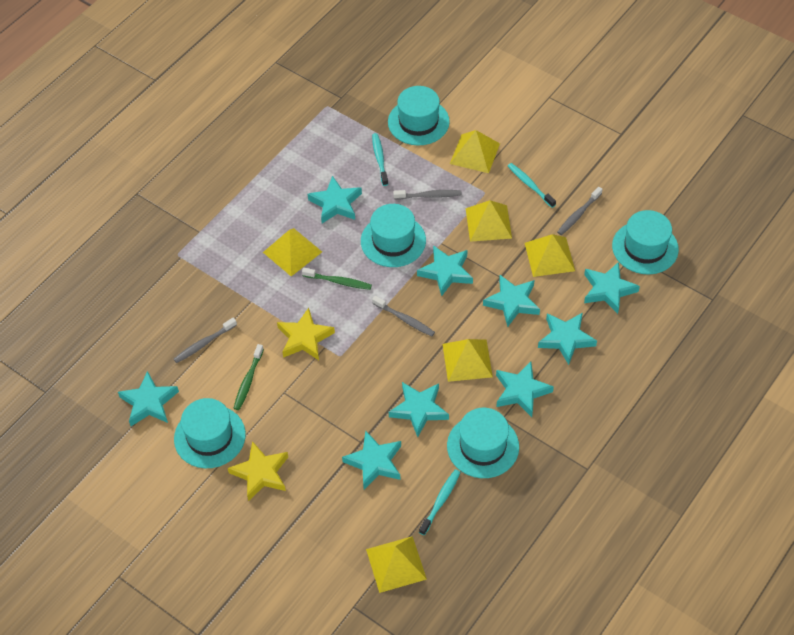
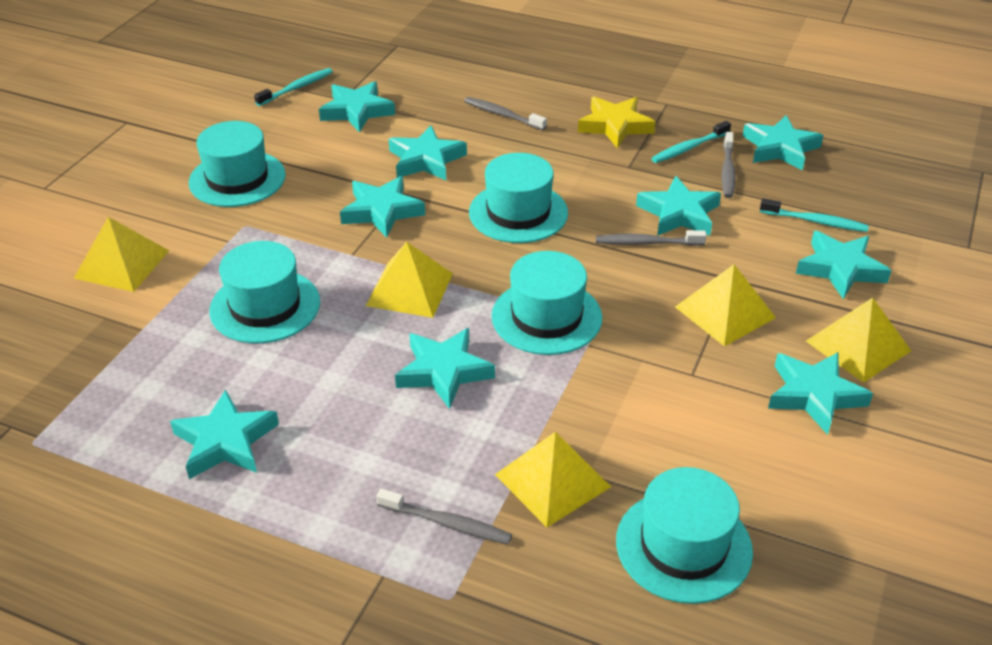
green toothbrush: [233,344,264,410] [302,268,372,290] = 2 -> none = 0
yellow pyramid: [263,228,322,276] [366,536,427,593] [443,339,493,382] [450,130,500,173] [466,200,512,242] [525,234,575,277] = 6 -> [74,217,169,292] [366,242,453,318] [495,432,611,527] [675,264,776,346] [806,298,911,383] = 5
yellow star: [228,441,288,501] [277,308,335,360] = 2 -> [578,97,655,148] = 1

